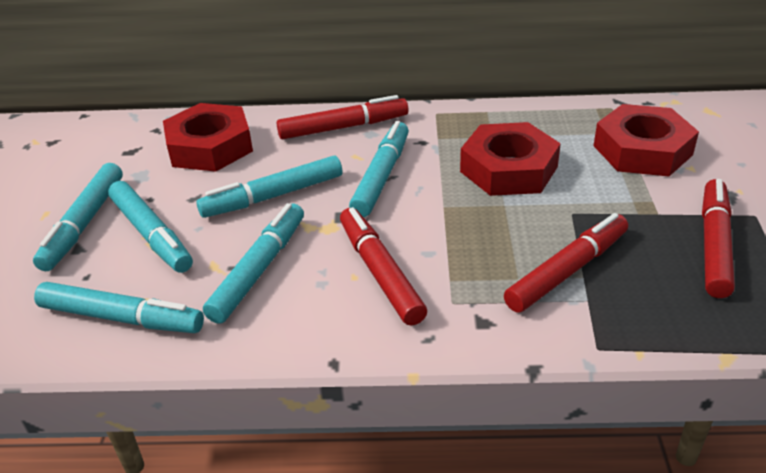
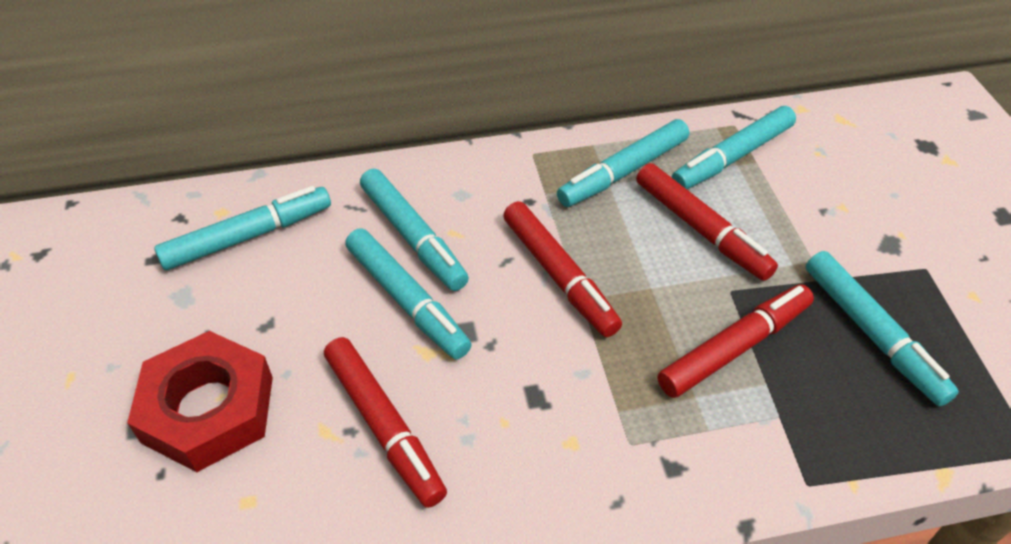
red nut: [163,103,253,172] [460,122,561,196] [594,104,699,176] = 3 -> [127,331,273,472] = 1

